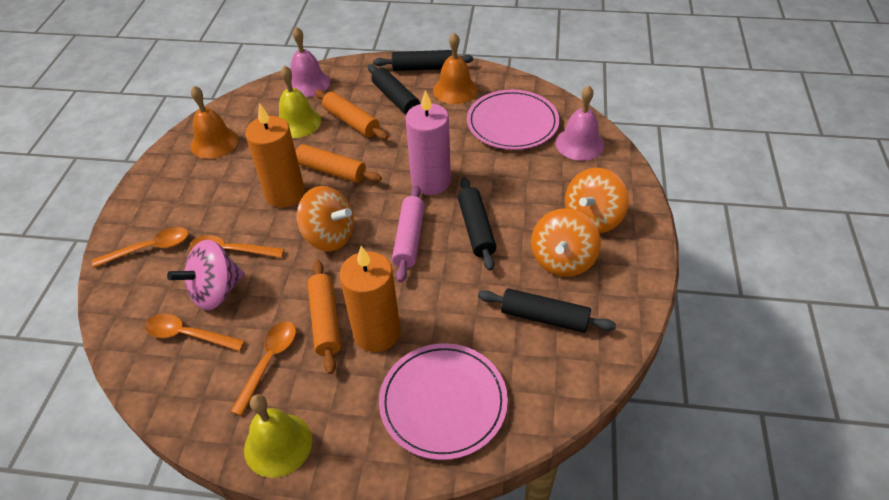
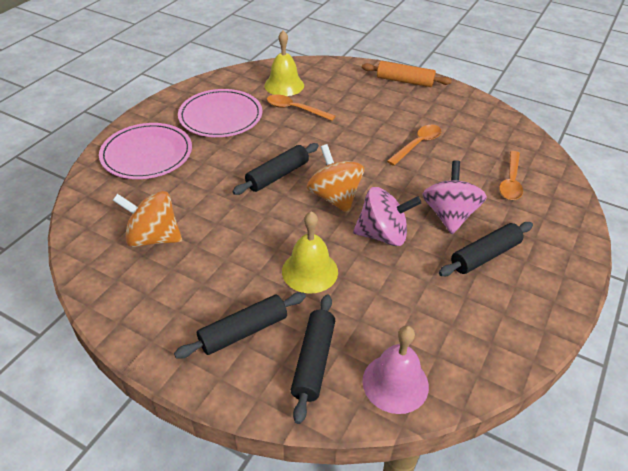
orange bell: [190,86,239,159] [433,33,478,104] = 2 -> none = 0
orange candle: [245,103,305,208] [339,246,401,352] = 2 -> none = 0
orange rolling pin: [295,144,382,183] [307,260,341,374] [315,90,388,140] = 3 -> [362,61,452,87] = 1
orange spinning top: [297,186,354,251] [531,208,601,277] [565,168,629,233] = 3 -> [113,191,182,247] [307,144,364,213] = 2
orange spoon: [92,227,189,268] [145,314,245,351] [189,235,284,258] [230,321,296,416] = 4 -> [267,94,335,121] [387,125,441,166] [499,151,523,200] = 3
pink bell: [286,27,330,97] [555,85,605,161] = 2 -> [362,326,429,414] = 1
pink candle: [405,90,451,195] = 1 -> none = 0
pink rolling pin: [392,185,425,283] = 1 -> none = 0
pink spinning top: [167,240,245,310] = 1 -> [353,187,421,246] [423,160,487,234] = 2

